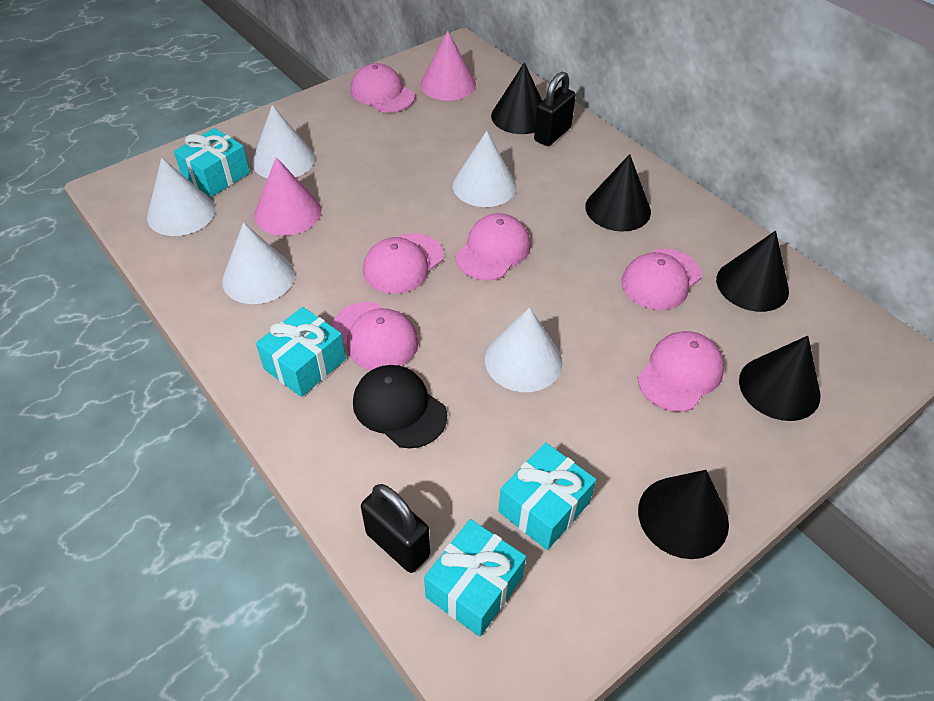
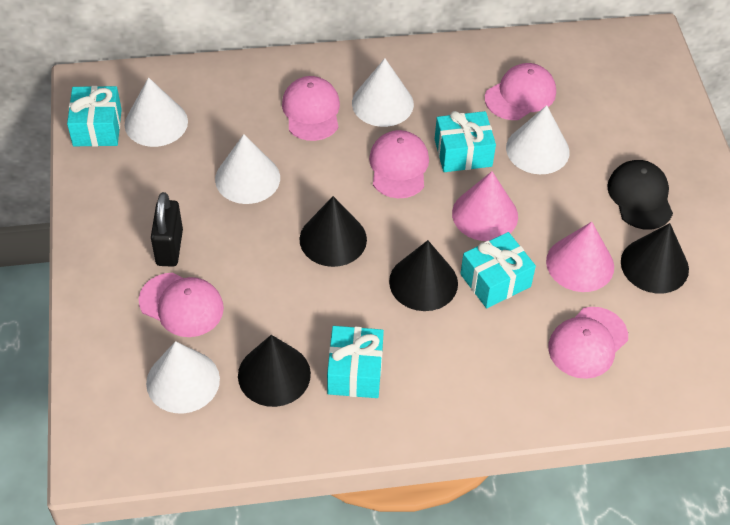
black cone: [491,62,542,134] [585,154,651,232] [638,470,729,559] [716,231,789,312] [739,336,820,421] = 5 -> [238,335,311,407] [300,196,367,267] [389,240,458,311] [621,223,689,293] = 4
black padlock: [361,484,430,573] [534,72,576,146] = 2 -> [151,192,183,267] = 1
pink cap: [332,302,419,370] [351,63,415,112] [363,233,444,294] [455,213,531,280] [621,249,702,310] [638,331,724,412] = 6 -> [139,273,224,337] [282,76,340,141] [369,130,429,198] [485,63,556,120] [548,307,628,379] = 5

